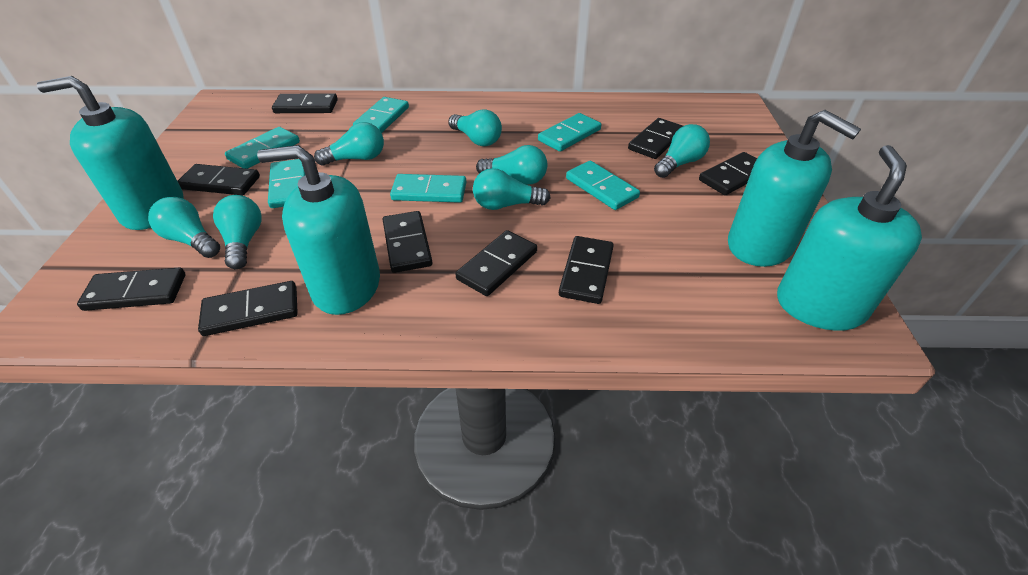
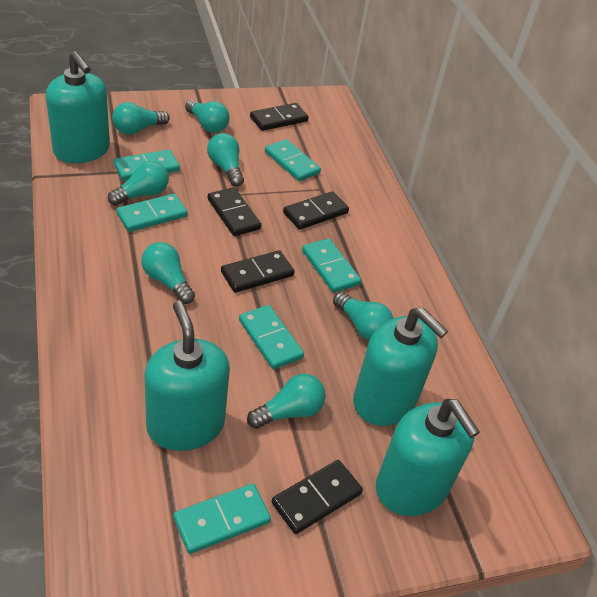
black domino: [77,267,185,311] [178,164,260,195] [198,281,298,336] [272,93,338,113] [383,211,433,273] [455,230,537,296] [559,236,614,304] [628,118,683,159] [699,152,757,195] = 9 -> [208,187,261,236] [221,250,294,293] [250,103,309,131] [272,460,363,534] [283,191,349,230] = 5

